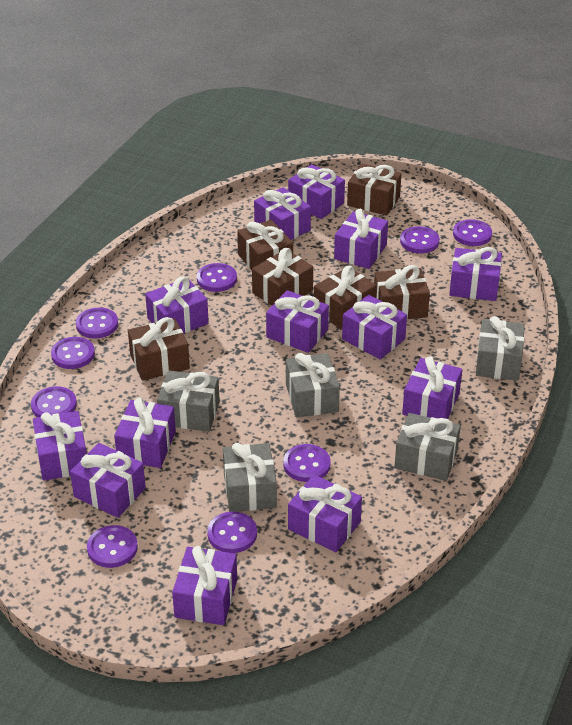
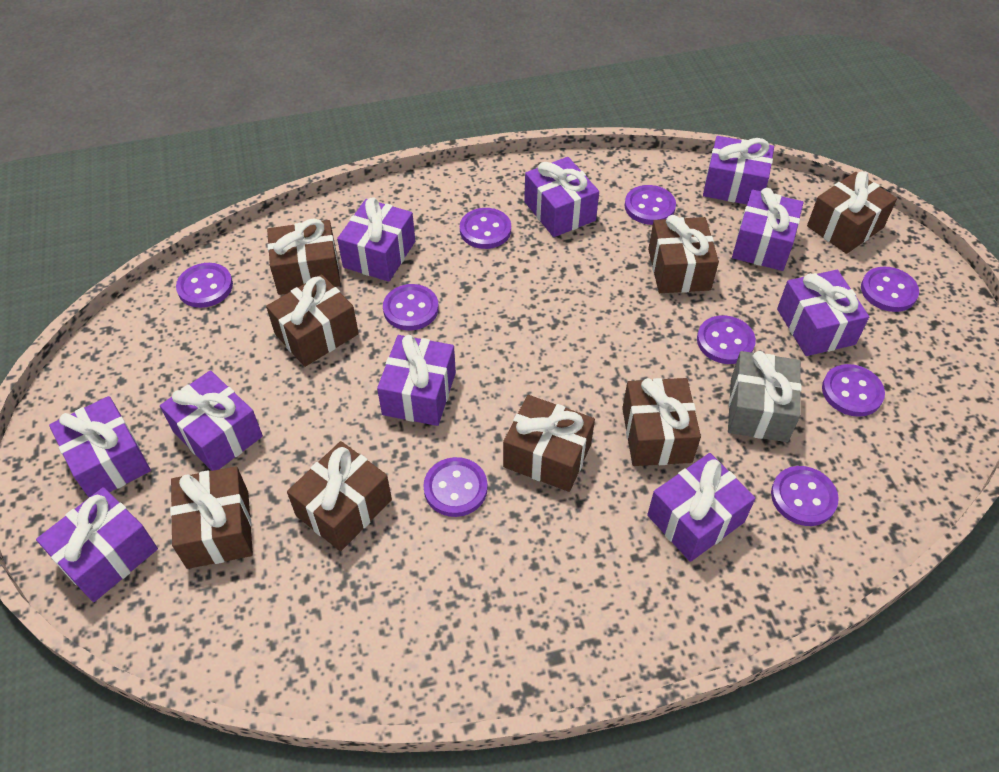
brown gift: [128,317,190,381] [237,220,293,270] [252,248,313,306] [314,265,377,330] [347,164,402,216] [374,265,430,319] = 6 -> [170,466,253,569] [266,274,359,367] [267,219,341,295] [287,441,392,551] [503,395,595,492] [622,378,701,466] [648,215,719,293] [807,171,897,254] = 8
grey gift: [157,371,220,432] [223,443,277,512] [286,353,340,418] [394,413,461,481] [476,316,525,381] = 5 -> [728,351,802,442] = 1
purple gift: [33,411,87,481] [70,443,146,518] [114,398,176,468] [145,276,209,334] [172,546,237,625] [254,187,311,240] [266,290,329,353] [288,164,345,219] [288,475,362,552] [334,209,388,269] [342,295,407,359] [402,356,462,419] [449,247,502,301] = 13 -> [36,487,158,602] [49,396,151,497] [160,370,263,471] [337,197,415,282] [377,335,456,426] [524,157,599,237] [647,453,756,562] [703,136,774,204] [732,188,804,271] [777,270,869,356] = 10

